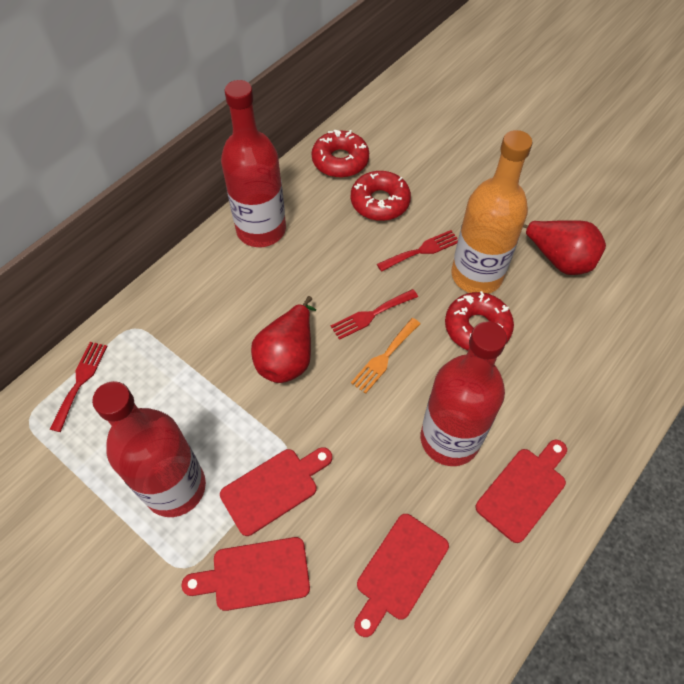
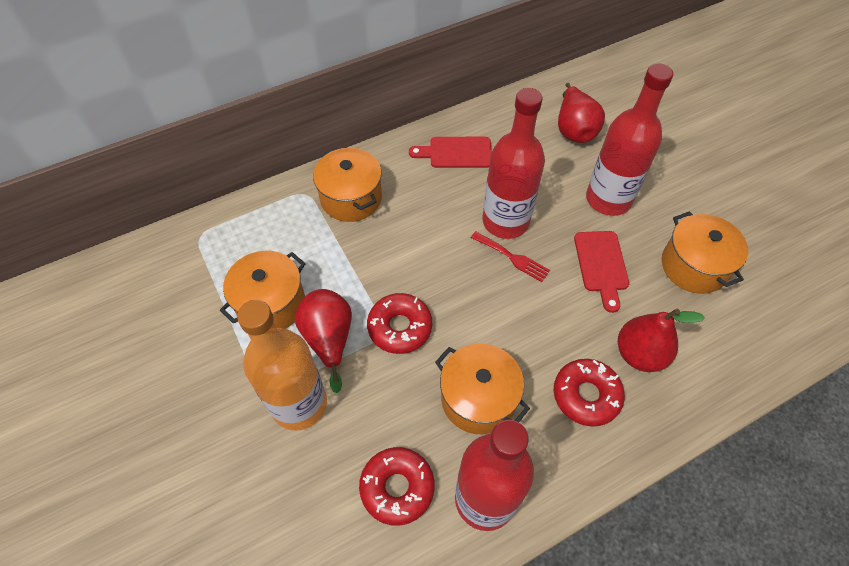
orange fork: [351,318,421,394] = 1 -> none = 0
orange pot: none = 0 -> [220,251,306,329] [313,148,382,222] [435,344,530,434] [662,211,748,294] = 4
red cutting board: [181,537,310,611] [220,447,332,536] [354,514,449,637] [475,439,567,543] = 4 -> [409,137,492,168] [574,231,629,313] = 2
red fork: [50,342,108,432] [331,289,418,340] [377,230,458,272] = 3 -> [471,231,550,282] = 1
red pear: [251,296,316,383] [523,220,606,275] = 2 -> [295,289,352,393] [558,83,605,143] [618,309,705,372] = 3

